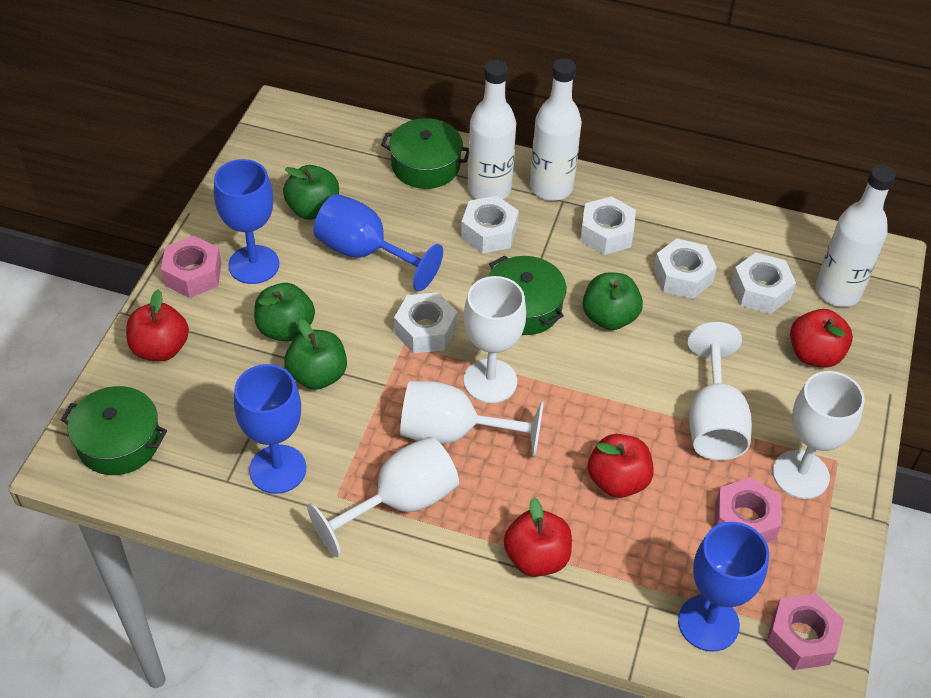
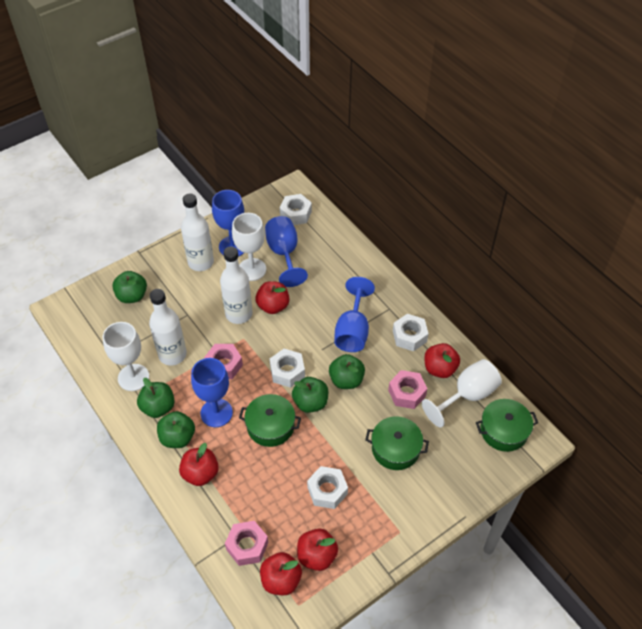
green apple: [254,283,315,341] [283,165,339,220] [284,319,347,390] [583,272,643,330] = 4 -> [112,271,147,303] [137,378,175,418] [157,411,195,448] [292,377,328,413] [329,354,365,389] = 5
red apple: [126,289,189,361] [504,497,572,577] [588,434,654,498] [790,309,853,368] = 4 -> [179,443,219,486] [255,281,290,314] [260,552,302,595] [297,529,338,571] [424,343,460,378] = 5
white goblet: [307,437,459,557] [400,381,544,457] [464,276,526,403] [688,322,752,460] [773,371,865,499] = 5 -> [103,322,149,391] [232,213,266,281] [422,359,502,428] = 3
white nut: [394,292,457,353] [461,196,519,253] [580,196,636,255] [653,239,717,299] [731,253,796,314] = 5 -> [270,349,305,388] [280,194,312,225] [307,466,348,509] [393,314,429,351] = 4

